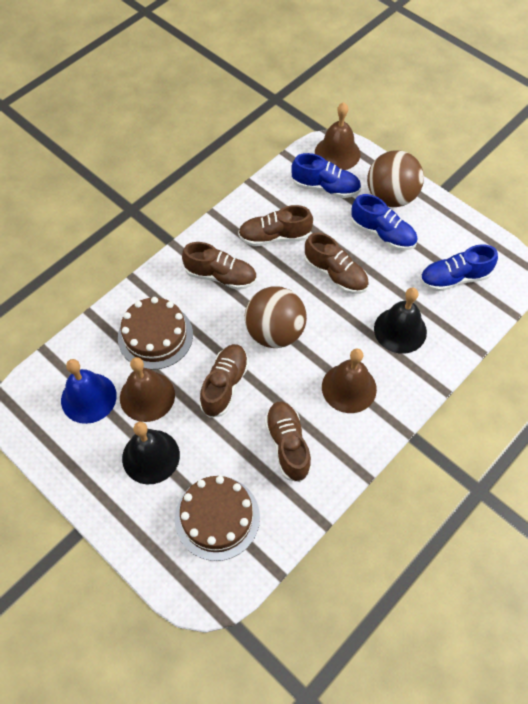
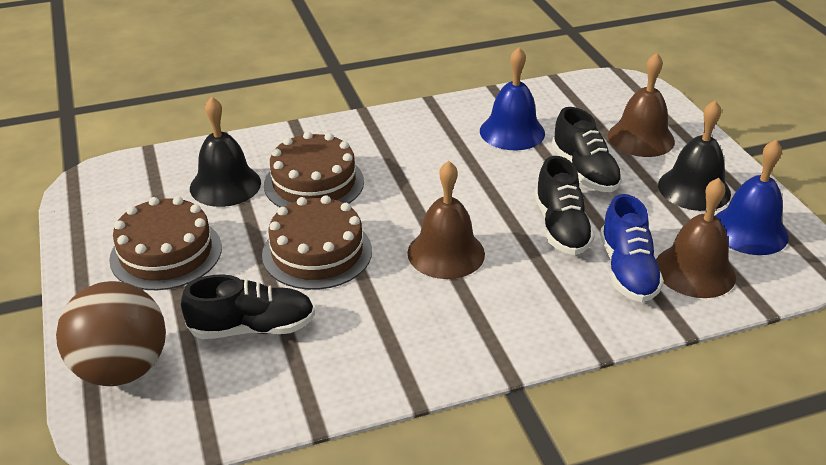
black shoe: none = 0 -> [181,274,315,339] [535,156,595,255] [552,107,622,192] = 3
blue bell: [61,359,117,424] = 1 -> [480,47,545,150] [715,140,789,255] = 2
blue shoe: [291,153,361,198] [351,194,418,251] [420,244,498,292] = 3 -> [600,194,664,302] = 1
brown ball: [245,286,307,348] [367,150,424,207] = 2 -> [56,281,166,386] = 1
brown cake: [118,297,193,370] [175,476,260,561] = 2 -> [109,196,222,290] [262,195,372,290] [264,132,364,207] = 3
brown shoe: [182,242,257,290] [199,344,249,418] [238,205,313,246] [265,402,312,482] [304,232,369,294] = 5 -> none = 0

